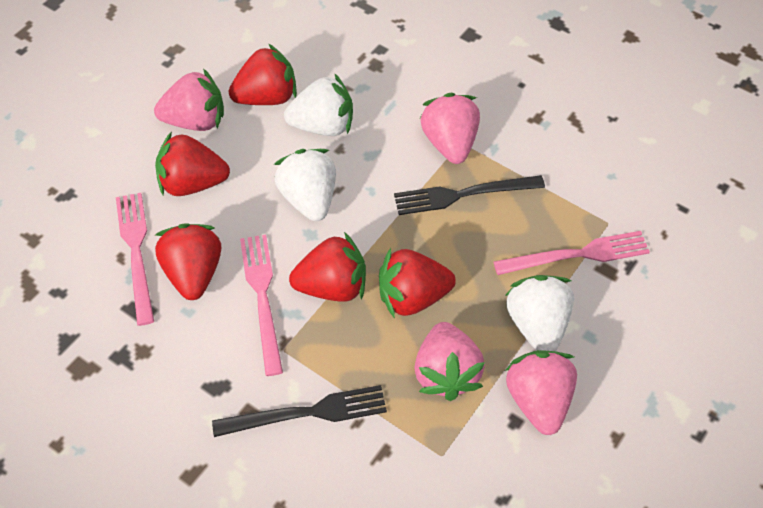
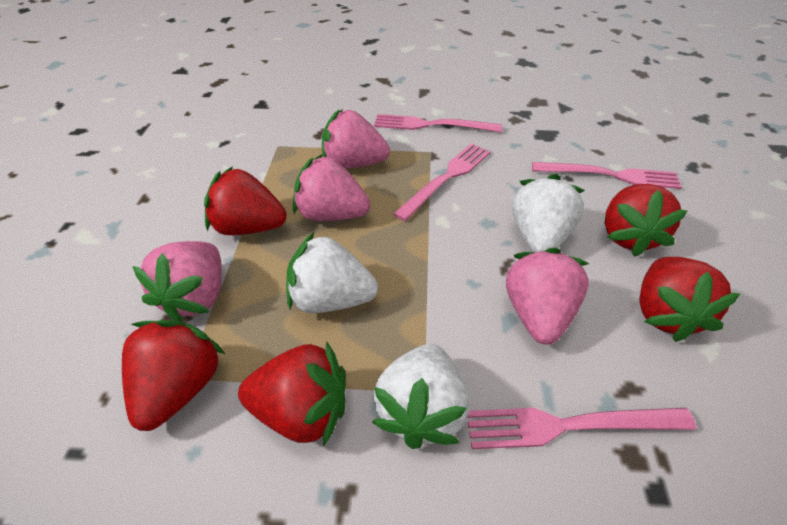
black fork: [212,385,387,437] [394,175,545,215] = 2 -> none = 0
pink fork: [116,193,154,326] [240,235,283,376] [494,231,650,275] = 3 -> [374,114,502,132] [393,143,491,221] [467,408,696,449] [532,162,682,189] = 4

